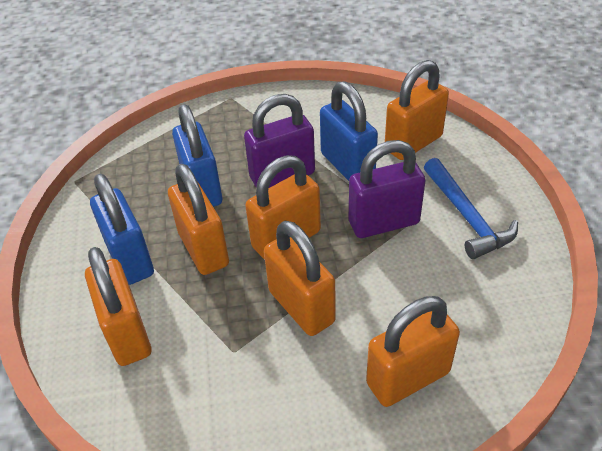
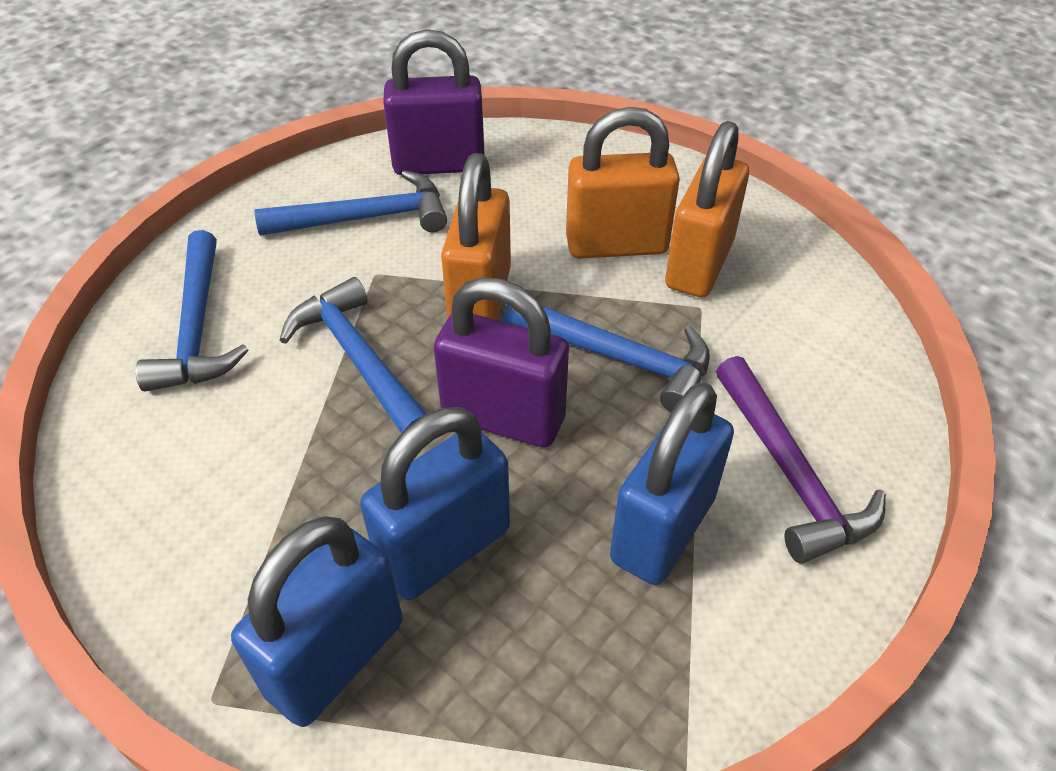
blue hammer: [424,158,518,259] = 1 -> [136,230,248,392] [255,170,447,236] [280,277,427,433] [504,305,710,412] = 4
orange padlock: [85,247,151,366] [168,164,229,275] [245,155,321,260] [264,221,336,336] [366,296,460,407] [385,60,449,160] = 6 -> [441,153,511,320] [566,107,680,258] [665,121,749,297] = 3
purple hammer: none = 0 -> [716,356,886,564] = 1

